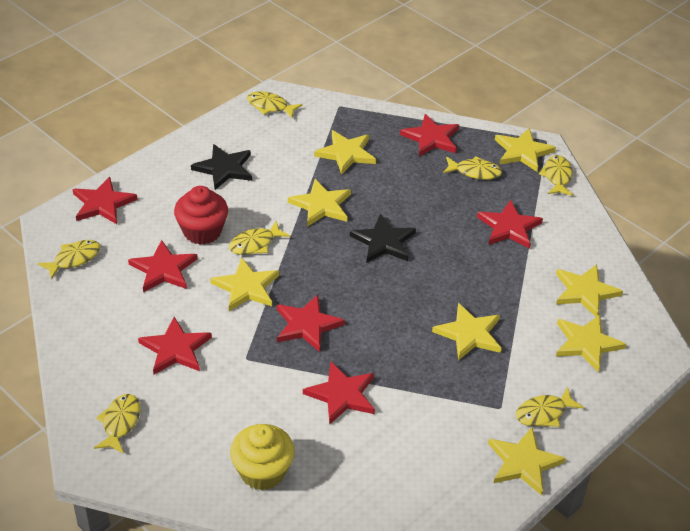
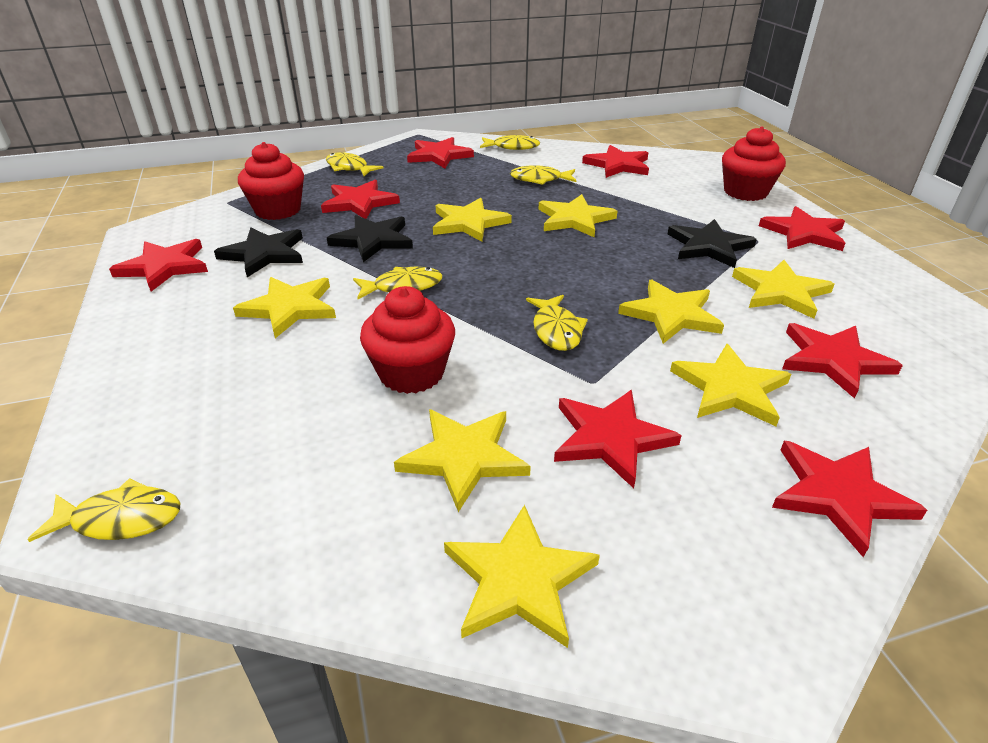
black star: [191,144,252,190] [350,213,416,263] = 2 -> [214,228,303,277] [327,215,413,262] [668,219,757,268] = 3
red cupcake: [174,186,228,245] = 1 -> [238,142,304,220] [360,286,455,394] [722,126,786,201] = 3
red star: [73,177,138,224] [128,240,198,293] [138,317,212,374] [277,295,345,352] [303,362,375,425] [400,114,459,157] [477,200,543,249] = 7 -> [109,239,208,291] [321,180,400,219] [407,137,474,168] [554,390,682,488] [582,145,649,178] [759,206,845,251] [772,441,927,557] [782,323,903,399] = 8
yellow cupcake: [230,424,295,490] = 1 -> none = 0
yellow fish: [37,240,100,280] [94,394,140,454] [229,221,290,255] [247,91,302,118] [443,156,502,180] [516,387,584,427] [539,155,573,196] = 7 -> [28,478,181,542] [326,152,384,176] [353,267,442,299] [480,135,540,150] [510,165,576,185] [526,295,588,351] = 6

